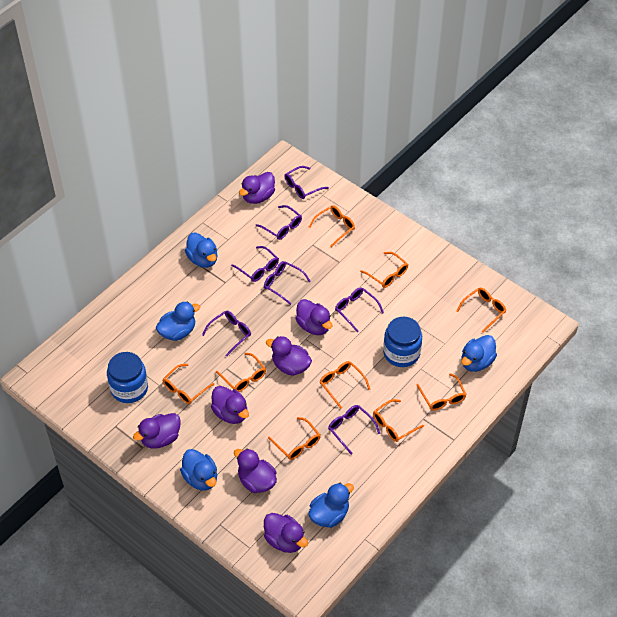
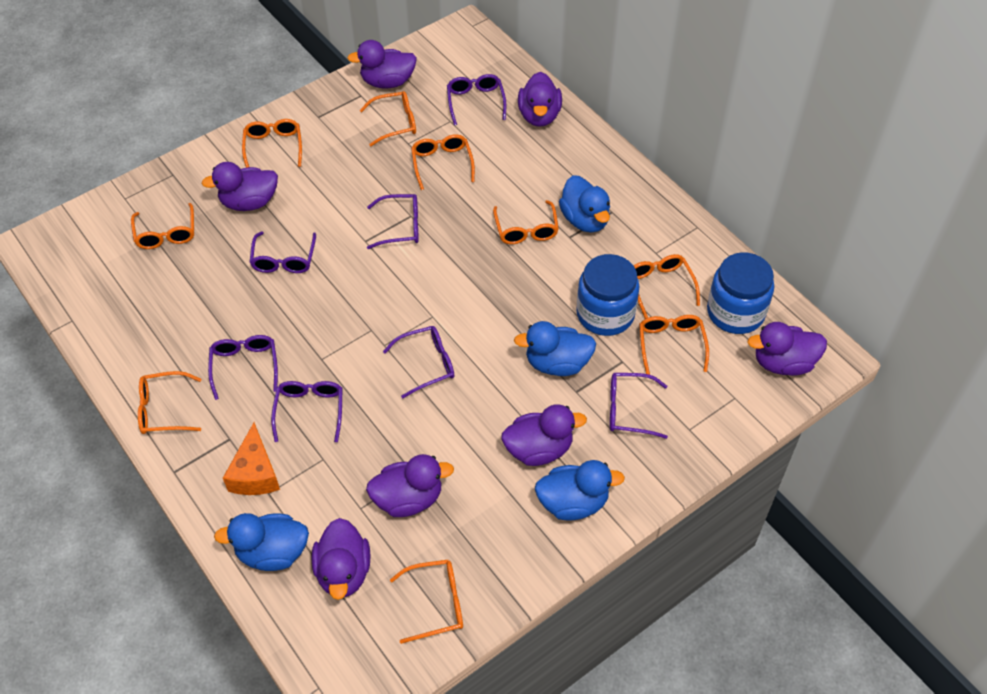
blue duck: [156,301,200,341] [180,449,217,491] [185,233,217,268] [309,483,354,528] [462,335,497,372] = 5 -> [214,513,309,571] [514,321,596,376] [535,460,625,520] [559,175,610,232] = 4
orange cheese: none = 0 -> [223,423,280,495] = 1

